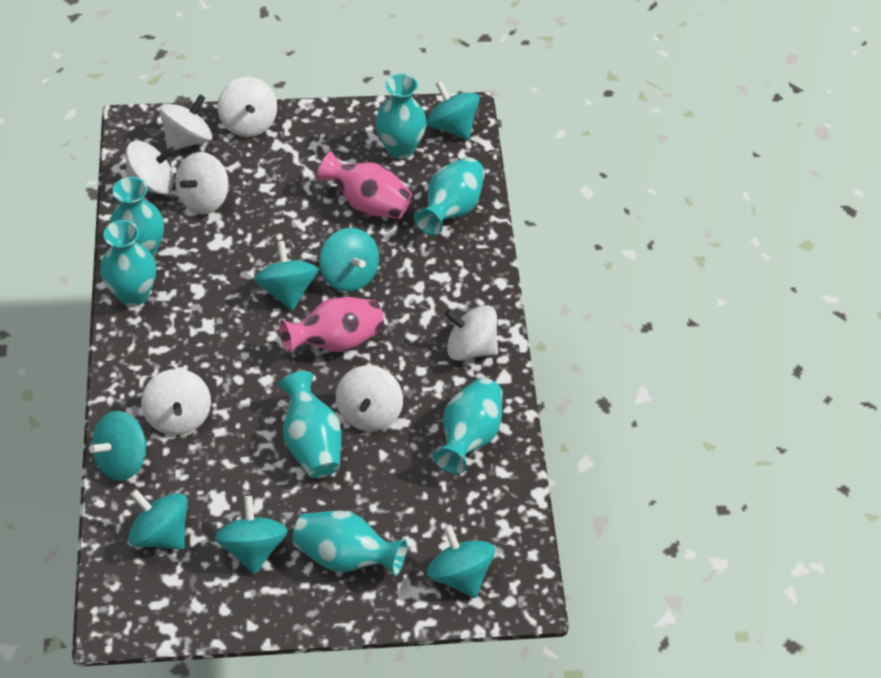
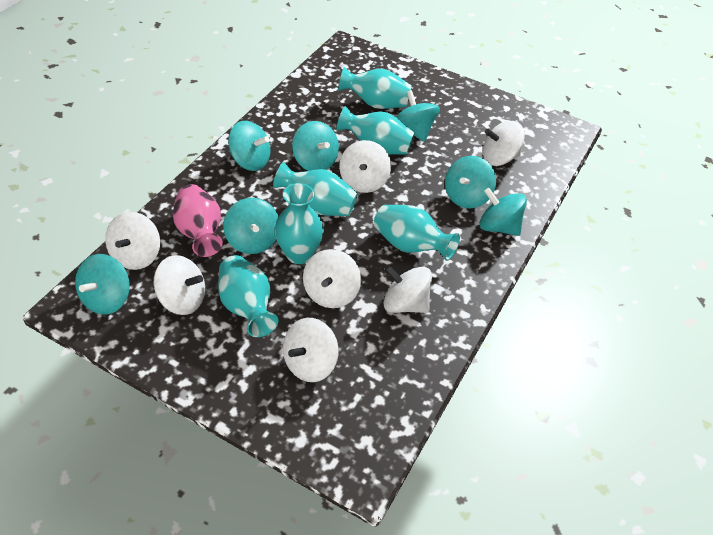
pink vase: [280,296,384,354] [316,151,413,219] = 2 -> [173,184,223,257] = 1
turquoise vase: [101,220,156,307] [110,177,164,258] [279,371,342,478] [293,510,407,576] [375,74,427,159] [414,157,485,235] [433,378,503,474] = 7 -> [218,255,278,337] [273,162,358,216] [275,183,323,264] [336,106,415,155] [338,67,412,109] [374,205,460,261] = 6

